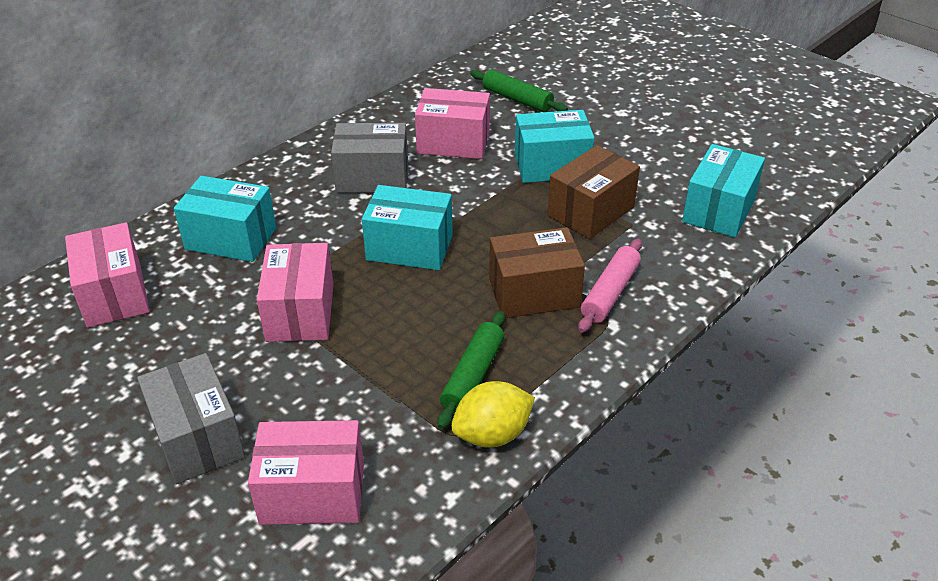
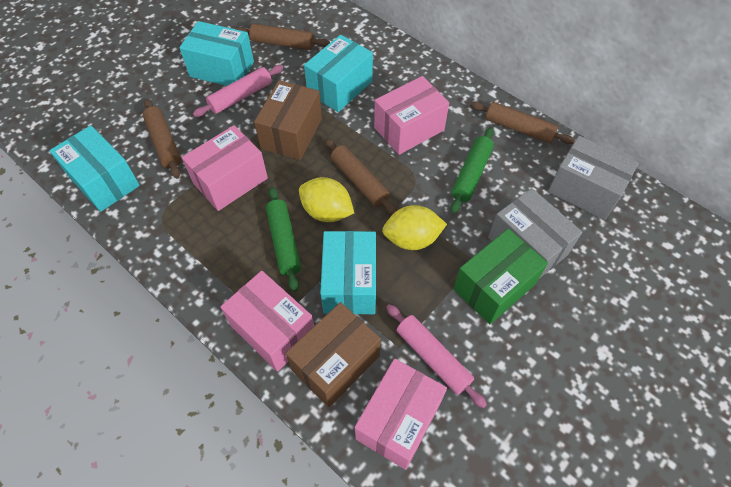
brown rolling pin: none = 0 -> [143,99,181,179] [235,24,330,50] [325,138,397,215] [470,101,575,144] = 4
green box: none = 0 -> [454,228,548,324] = 1
pink rolling pin: [578,239,642,333] = 1 -> [193,65,283,117] [386,304,487,408] = 2
yellow lemon: [451,381,535,448] = 1 -> [299,177,354,222] [382,205,447,250] = 2

